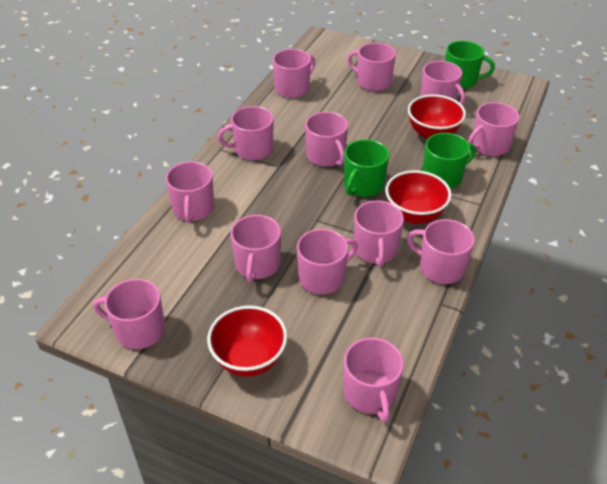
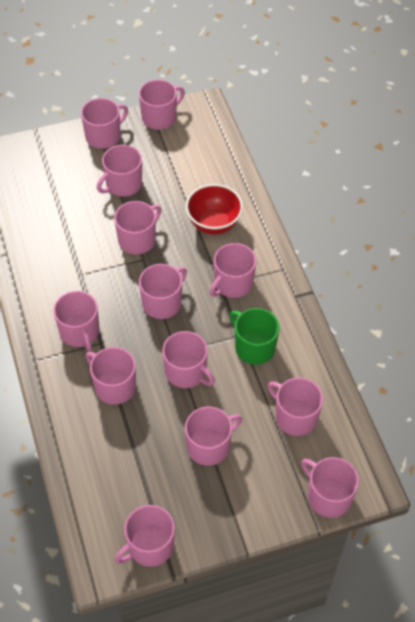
green mug: [344,139,389,197] [422,133,476,189] [445,41,495,89] = 3 -> [230,308,279,365] = 1
red bowl: [207,305,288,377] [385,170,451,224] [408,94,466,139] = 3 -> [186,184,243,234] = 1

